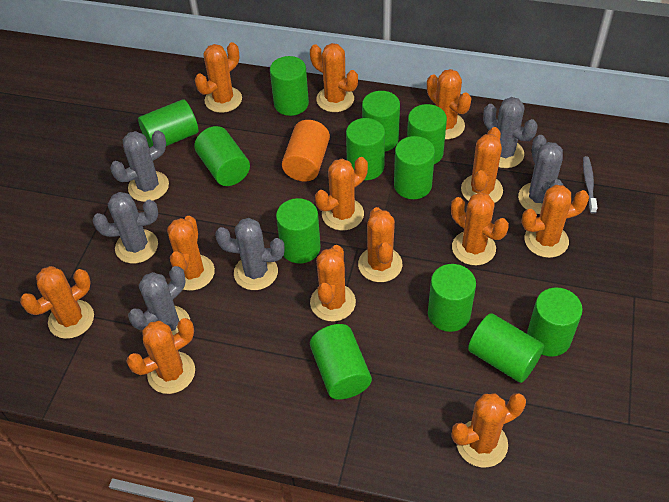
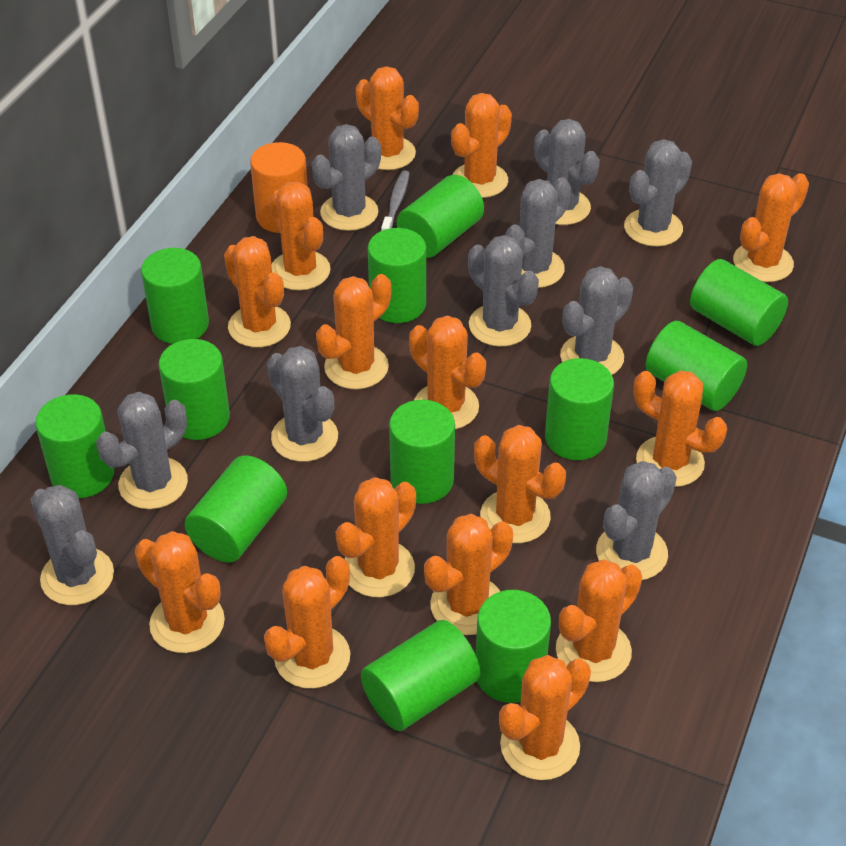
grey cactus: [93,192,158,264] [110,130,169,202] [128,266,190,335] [215,218,285,290] [483,97,538,168] [518,135,563,214] = 6 -> [31,485,114,605] [96,392,188,509] [267,346,338,462] [312,124,381,231] [468,235,539,347] [505,177,571,288] [534,119,600,225] [560,266,633,375] [596,461,677,580] [624,139,692,247] = 10
orange cactus: [20,266,94,339] [126,318,195,394] [167,216,215,291] [195,42,242,113] [310,43,358,112] [310,245,356,321] [315,157,368,231] [358,207,402,282] [427,69,472,139] [451,192,509,266] [451,393,526,467] [461,127,503,203] [521,185,589,258] = 13 -> [135,531,225,653] [224,236,291,348] [264,556,350,689] [270,181,331,291] [316,274,391,390] [336,477,416,598] [356,66,419,170] [409,316,486,429] [424,514,513,635] [451,93,512,198] [474,425,566,543] [499,655,591,780] [556,559,642,682] [634,370,727,487] [733,173,809,282] = 15

